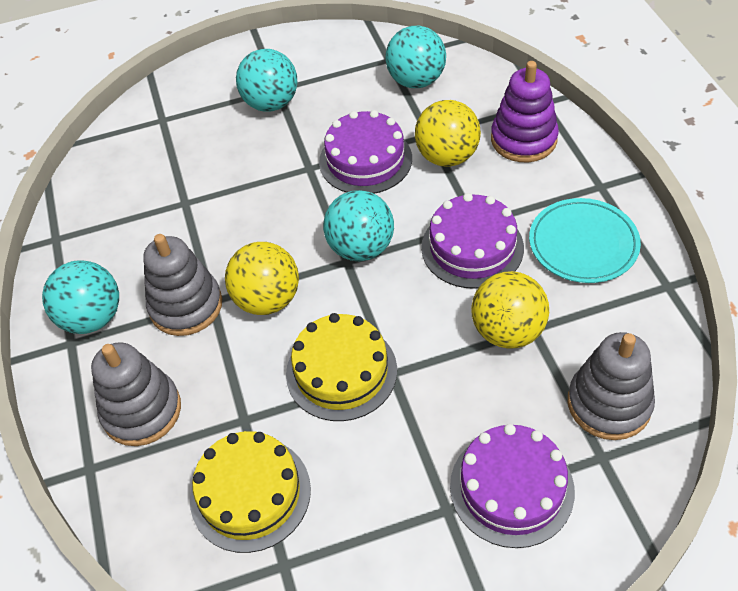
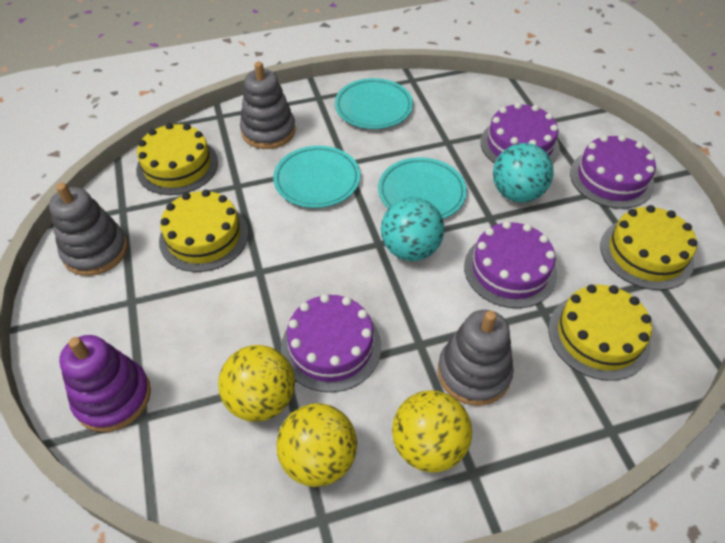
purple cake: [319,110,412,194] [421,193,524,289] [450,424,575,548] = 3 -> [281,294,381,392] [464,221,557,308] [481,102,560,164] [570,135,656,209] = 4
turquoise ball: [42,261,119,334] [236,49,297,112] [323,190,394,261] [385,26,446,88] = 4 -> [381,197,444,261] [493,143,554,203] = 2
turquoise plate: [529,198,641,283] = 1 -> [273,146,361,208] [335,78,413,129] [378,157,467,219] = 3
yellow cake: [190,431,311,553] [286,313,397,421] = 2 -> [136,123,218,195] [159,190,249,272] [549,284,652,381] [600,205,697,290] = 4

